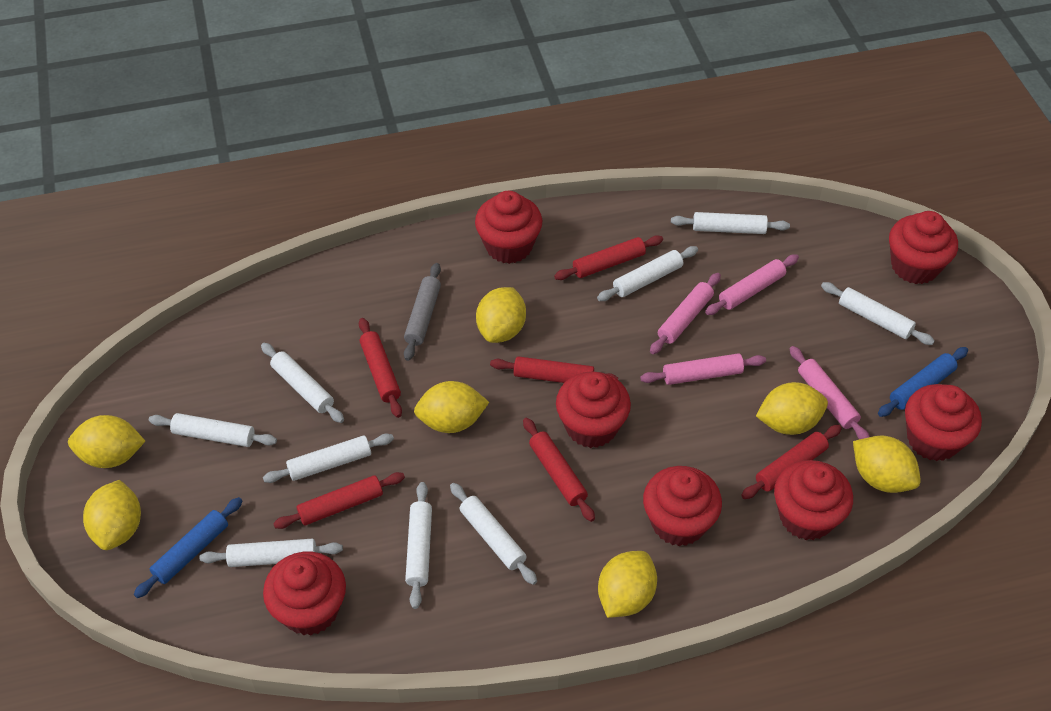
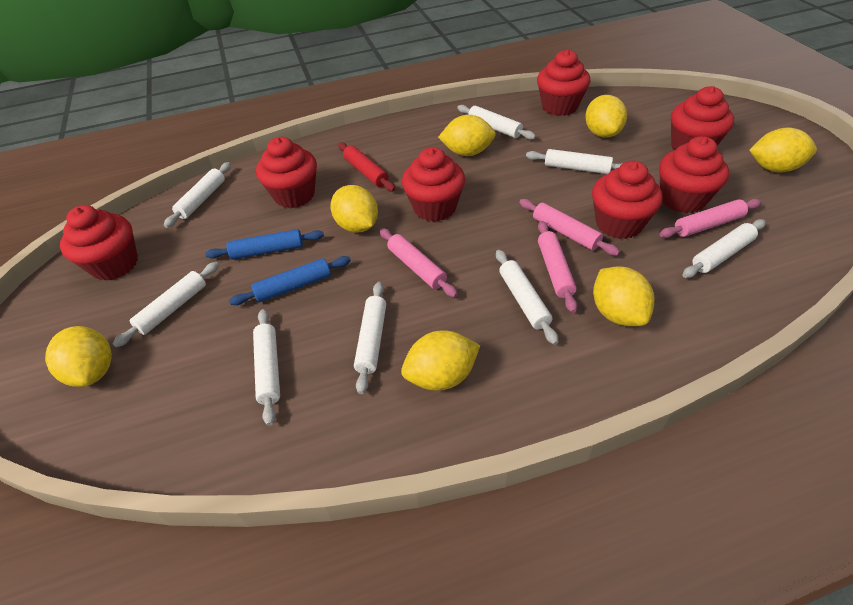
grey rolling pin: [404,263,441,361] = 1 -> none = 0
red rolling pin: [273,472,405,529] [359,318,402,418] [490,356,618,383] [523,418,595,522] [554,235,663,280] [741,425,842,499] = 6 -> [338,142,395,191] = 1
white rolling pin: [149,413,277,447] [199,539,343,567] [261,343,344,423] [263,434,394,483] [405,482,432,609] [450,483,537,585] [597,246,698,301] [671,212,790,234] [821,282,935,345] = 9 -> [113,262,219,347] [164,162,231,228] [253,309,280,426] [354,282,386,394] [457,105,536,140] [496,250,558,345] [526,149,623,174] [682,219,766,278] = 8

